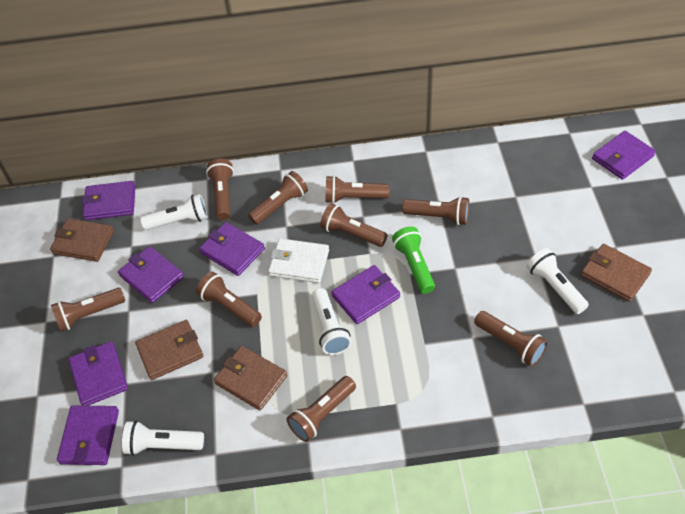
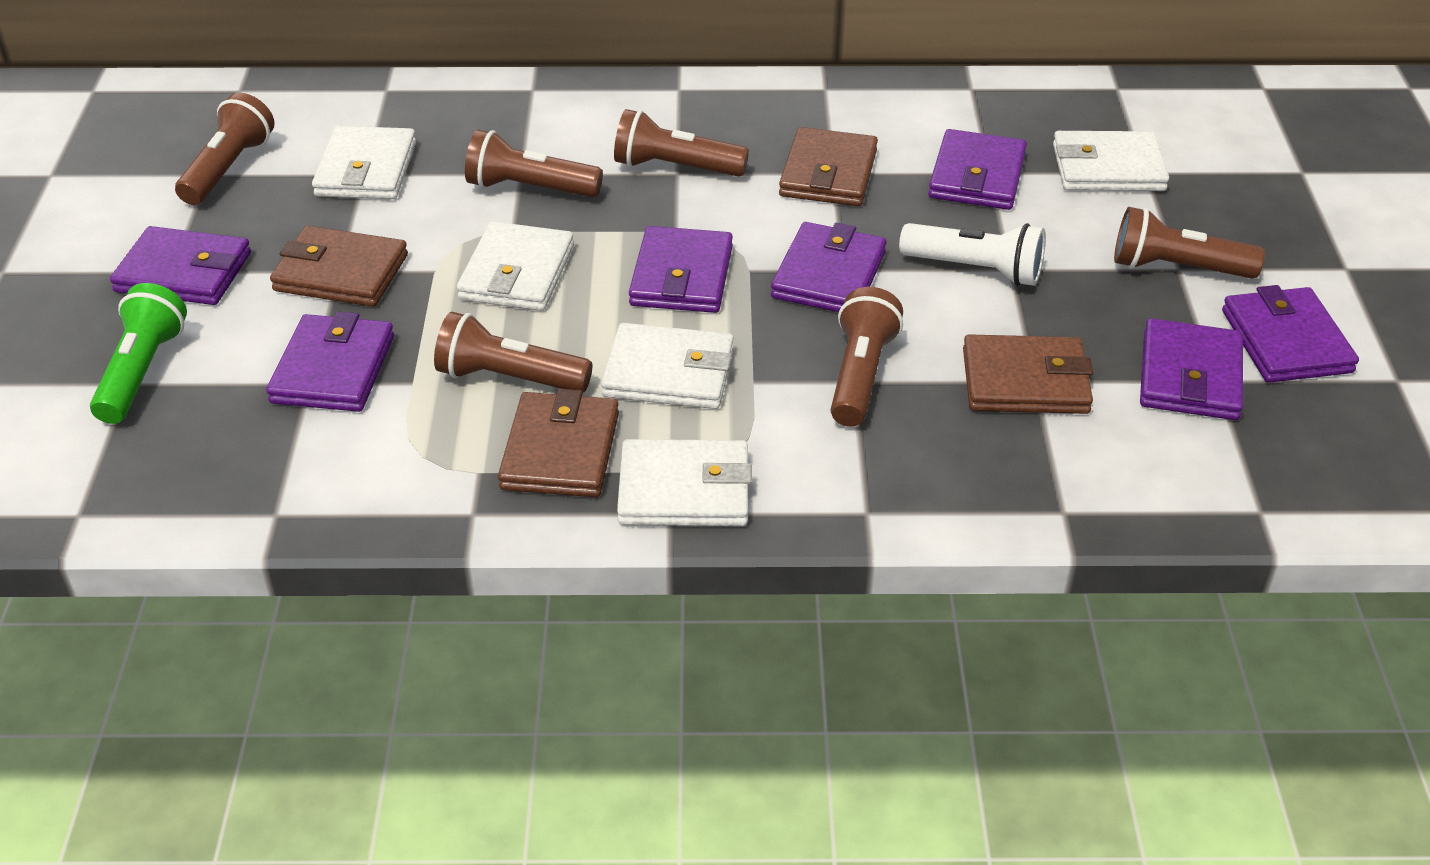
brown flashlight: [51,288,125,332] [196,272,262,327] [206,159,234,220] [248,171,308,225] [286,376,356,442] [320,203,388,247] [326,175,389,204] [402,196,469,225] [474,311,548,366] = 9 -> [175,93,275,205] [434,312,592,392] [465,130,603,197] [614,109,749,177] [831,287,903,427] [1114,207,1265,279] = 6
white flashlight: [122,420,204,456] [140,194,208,230] [312,288,351,355] [527,248,589,314] = 4 -> [899,223,1046,286] = 1
white wallet: [268,238,329,283] = 1 -> [312,126,416,199] [457,221,574,311] [601,323,734,409] [617,439,752,526] [1053,131,1169,191] = 5

